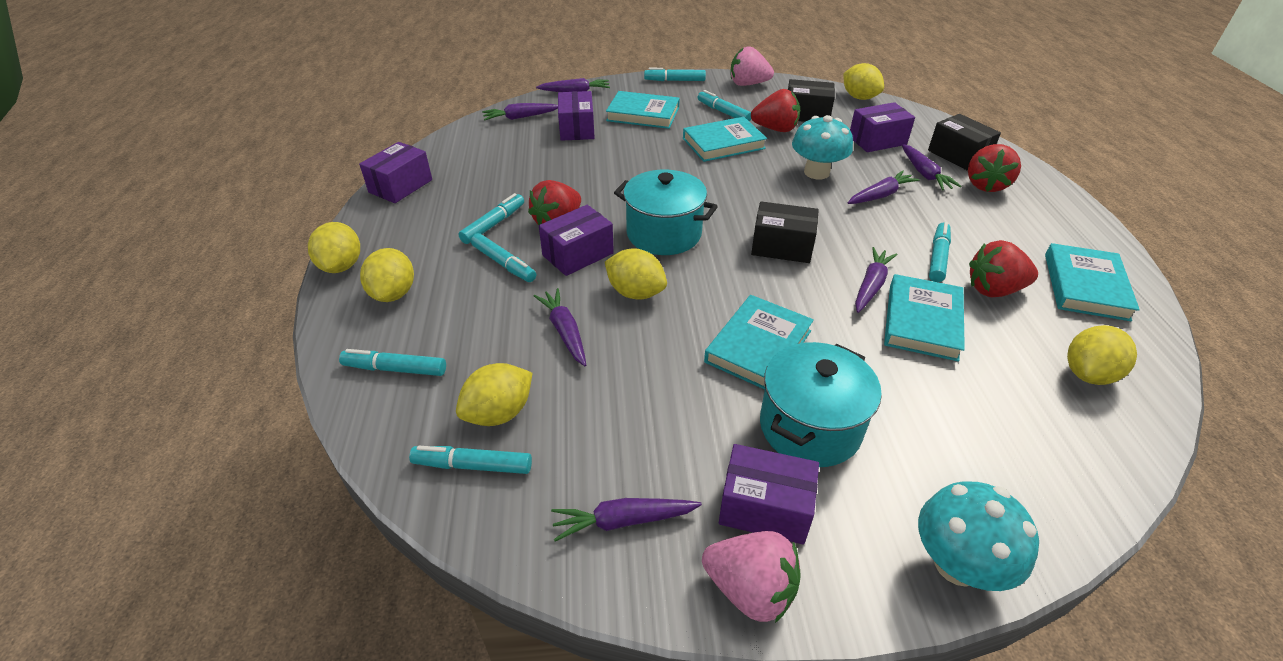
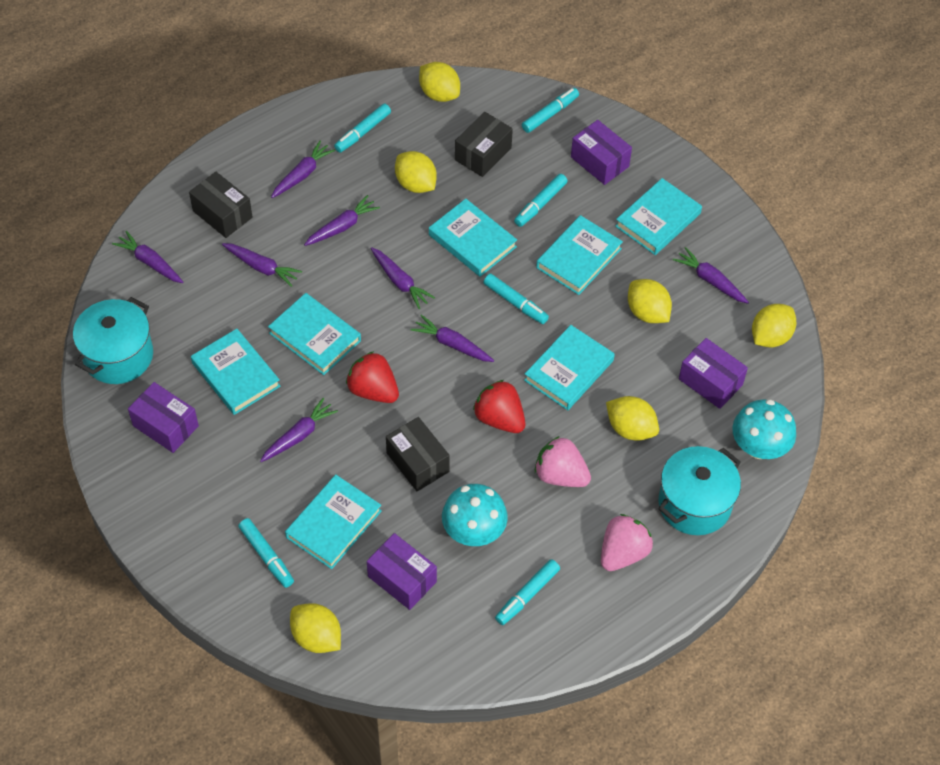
purple box: [359,142,432,203] [539,205,614,276] [558,91,595,141] [719,444,819,545] [850,102,915,152] = 5 -> [128,382,199,453] [367,533,437,610] [571,120,632,185] [679,338,748,409] = 4
purple carrot: [482,103,558,120] [534,288,586,366] [536,78,610,92] [551,498,702,542] [848,171,920,204] [855,247,897,313] [902,144,961,191] = 7 -> [112,231,183,283] [222,243,302,287] [260,398,338,462] [271,141,335,198] [304,195,380,246] [370,247,435,309] [411,315,494,362] [673,247,749,304] = 8
red strawberry: [528,180,581,225] [751,89,800,132] [968,144,1021,192] [969,240,1038,297] = 4 -> [346,351,399,403] [473,380,525,433] = 2
turquoise book: [606,91,680,129] [683,117,767,162] [704,295,814,389] [884,274,965,362] [1045,243,1140,321] = 5 -> [191,329,281,415] [268,293,361,375] [285,475,382,569] [429,199,517,277] [524,325,615,410] [536,215,623,295] [615,178,702,255] = 7
turquoise marker: [339,349,446,376] [409,446,532,474] [459,193,524,244] [471,233,536,282] [644,68,706,81] [697,90,751,122] [929,222,951,282] = 7 -> [238,518,294,588] [334,104,391,153] [483,274,549,324] [495,559,560,625] [514,174,568,227] [522,88,579,133] = 6

